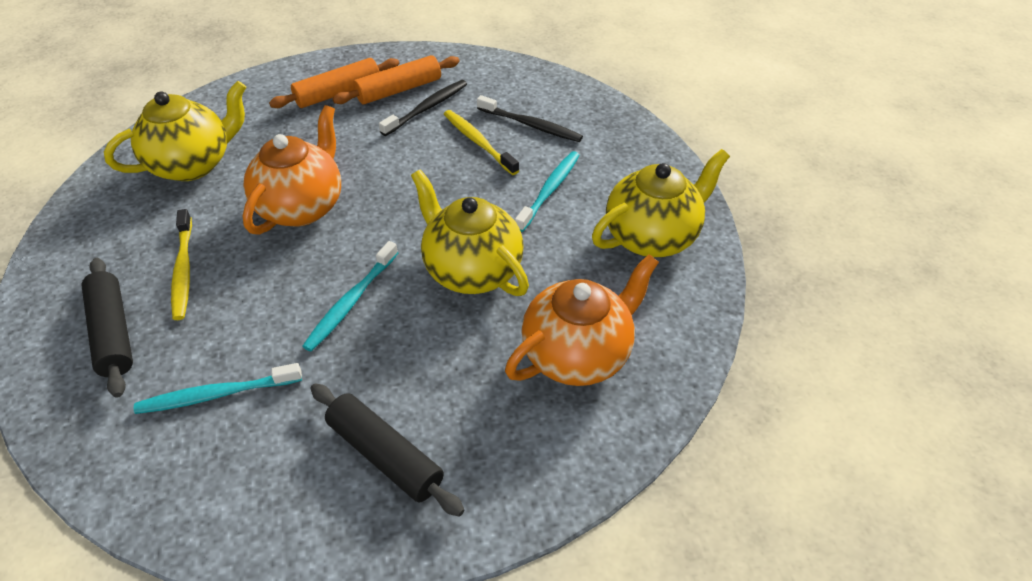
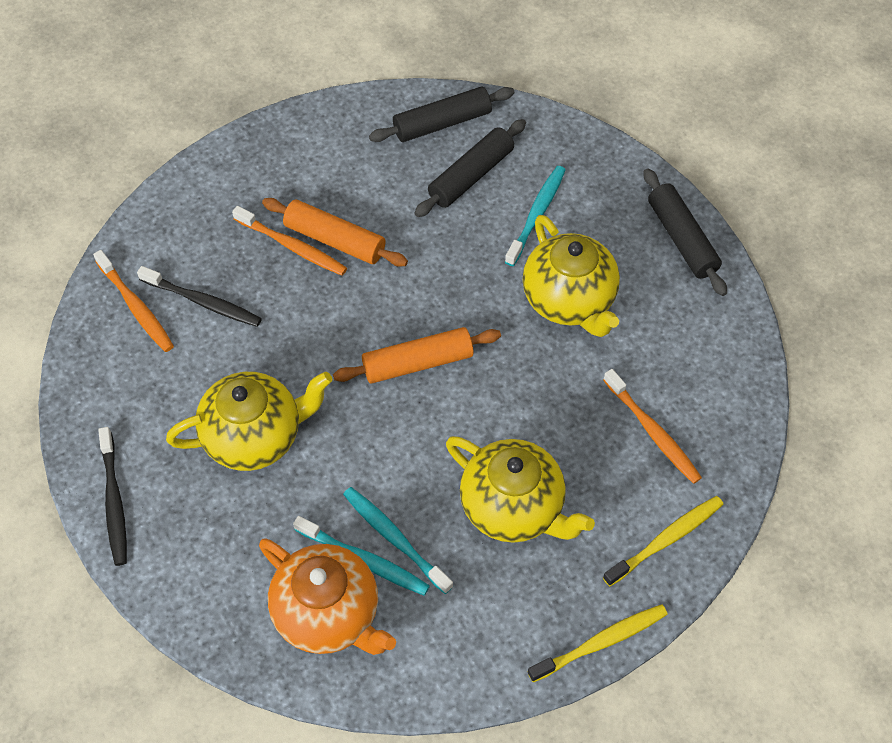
black rolling pin: [82,258,133,398] [310,383,465,517] = 2 -> [369,87,515,142] [415,119,526,217] [644,168,727,296] = 3
orange teapot: [243,105,341,235] [505,254,659,386] = 2 -> [259,538,396,655] = 1
orange toothbrush: none = 0 -> [93,250,174,352] [232,206,347,276] [603,369,702,484] = 3

